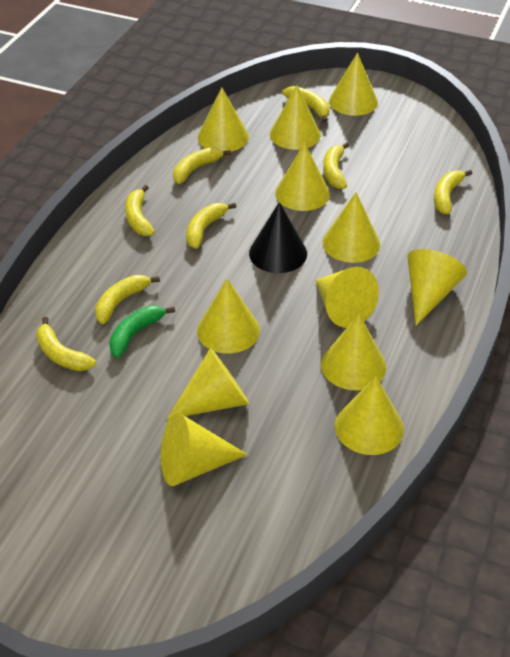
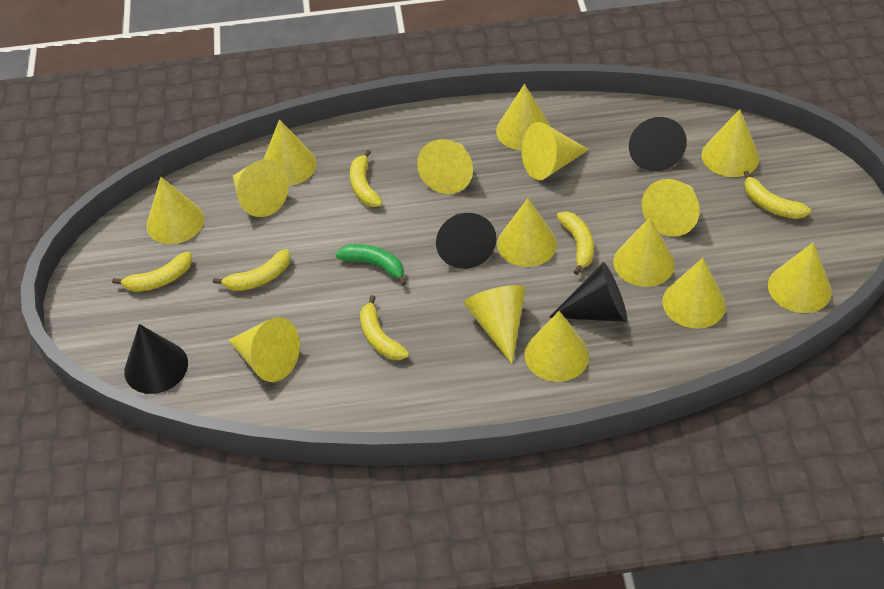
black cone: [249,202,307,273] = 1 -> [124,324,188,394] [436,213,497,269] [549,262,627,322] [629,117,687,171] = 4
yellow banana: [36,317,96,371] [95,275,160,324] [125,185,155,236] [173,147,231,184] [186,203,236,249] [282,86,330,123] [323,142,349,189] [434,170,472,214] = 8 -> [112,252,192,292] [213,249,291,291] [350,150,383,207] [360,295,409,360] [557,211,594,275] [744,171,811,219] = 6
yellow cone: [161,413,248,486] [167,348,249,420] [197,279,260,354] [198,88,249,151] [270,85,321,150] [275,143,330,211] [315,267,379,328] [321,314,386,390] [323,192,380,263] [329,52,378,116] [335,376,404,455] [407,249,467,326] = 12 -> [146,177,204,244] [228,317,300,382] [233,160,289,217] [263,119,317,186] [417,139,473,194] [464,285,526,364] [496,84,551,150] [497,198,557,267] [521,122,589,180] [525,311,589,382] [613,217,675,287] [642,179,700,236] [662,258,726,329] [701,109,759,177] [768,242,832,313] = 15

